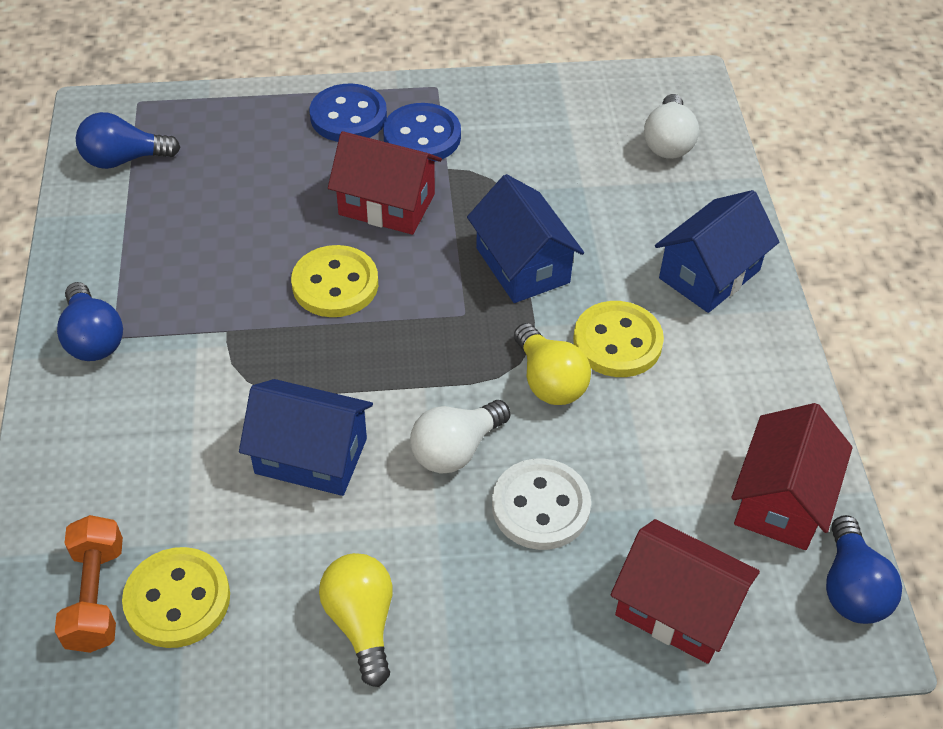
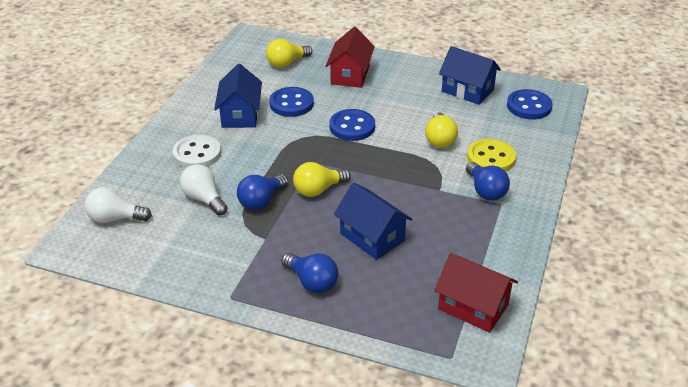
blue button: [310,83,387,142] [383,103,461,162] = 2 -> [269,87,314,117] [329,109,375,141] [507,89,553,119] = 3
orange dumbbell: [55,515,123,653] = 1 -> none = 0
red house: [328,131,442,235] [611,519,760,664] [731,403,853,550] = 3 -> [326,27,375,88] [434,253,518,333] = 2
yellow button: [122,547,230,648] [291,245,378,317] [573,301,664,377] = 3 -> [467,139,516,171] = 1
yellow light bulb: [319,553,393,687] [514,323,591,405] = 2 -> [266,39,313,68] [293,162,351,197] [425,112,458,148] = 3

